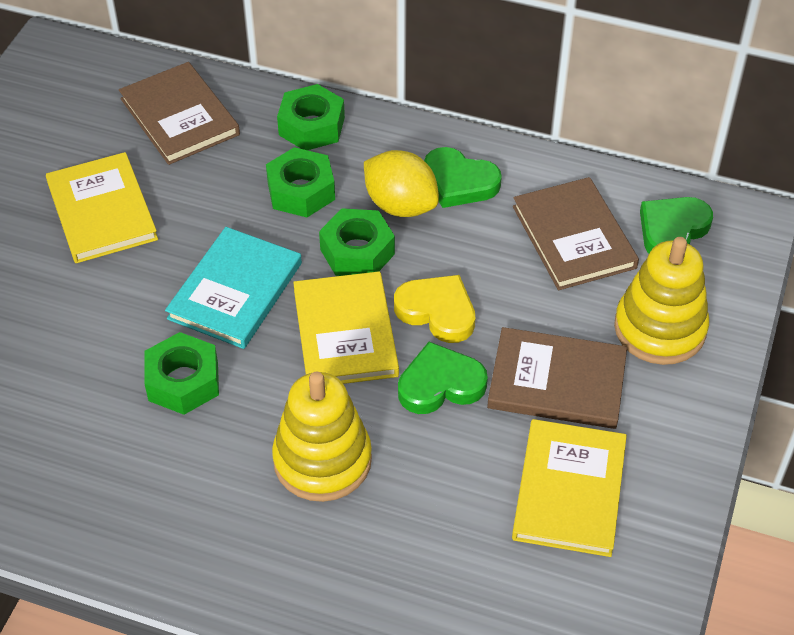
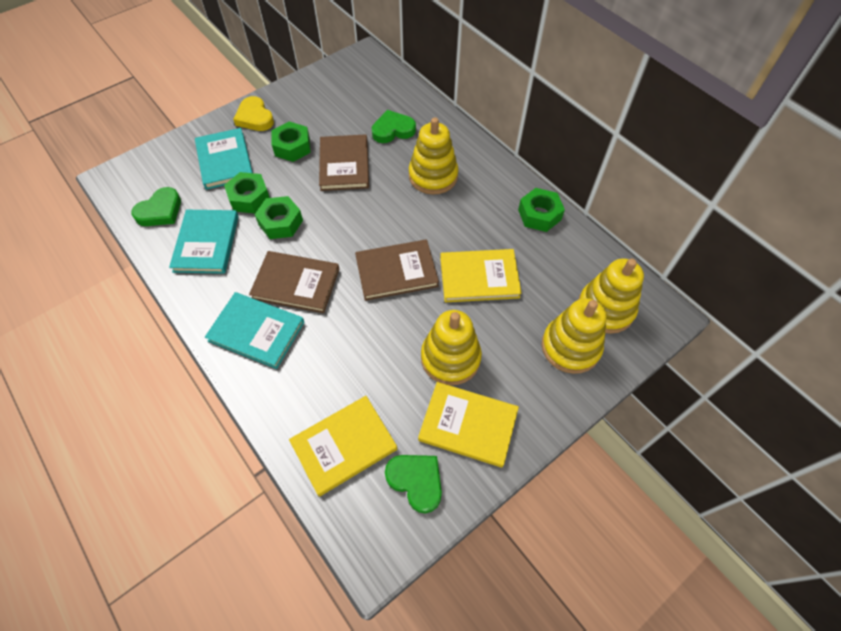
turquoise book: [165,227,302,349] = 1 -> [169,210,239,274] [195,128,253,190] [205,292,304,369] = 3
yellow lemon: [364,150,439,217] = 1 -> none = 0
yellow stacking toy: [272,372,372,502] [614,237,709,365] = 2 -> [409,117,459,195] [421,310,482,385] [541,298,607,374] [578,258,644,334] = 4

